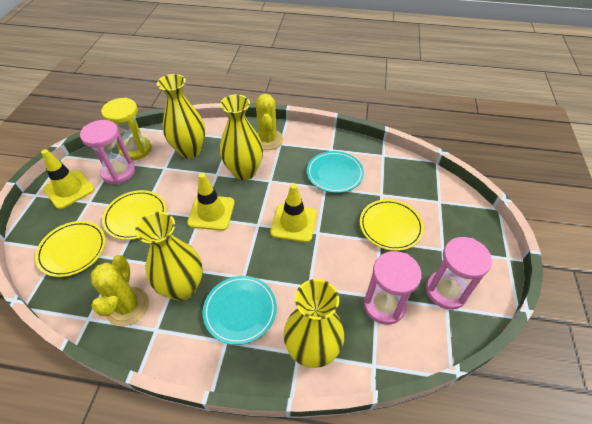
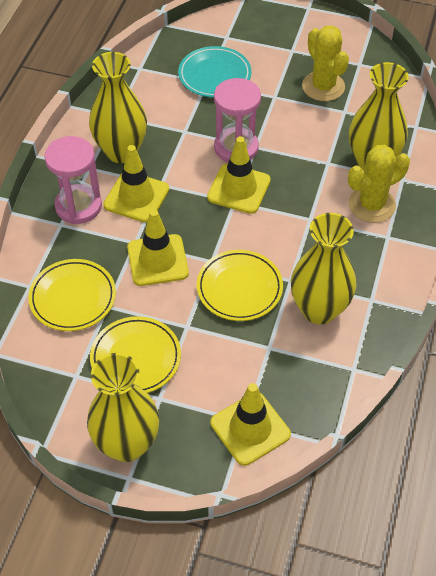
pink hourglass: [80,120,135,184] [364,251,422,325] [426,237,492,310] = 3 -> [44,136,102,224] [214,78,261,163] = 2
turquoise plate: [203,276,277,345] [307,151,364,193] = 2 -> [178,46,251,98] = 1
yellow hourglass: [101,98,152,160] = 1 -> none = 0
yellow traffic cone: [41,149,95,209] [187,173,235,231] [270,184,317,242] = 3 -> [103,145,169,223] [127,209,189,286] [207,136,271,214] [211,383,291,466] = 4

